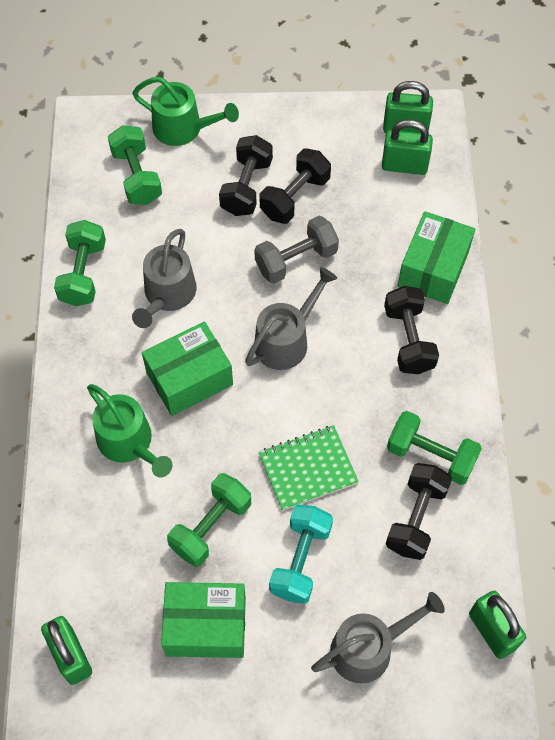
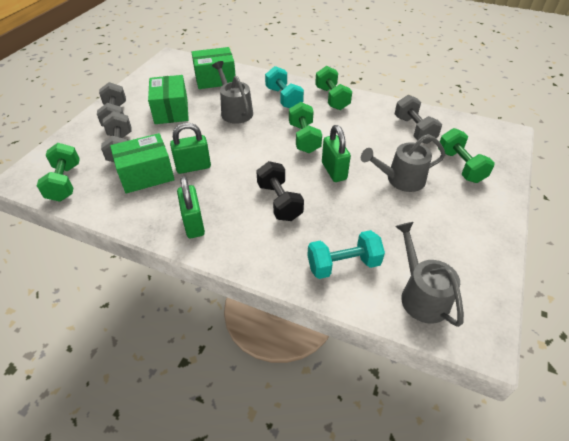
black dumbbell: [219,135,273,216] [260,149,331,224] [384,286,439,374] [386,463,452,560] = 4 -> [256,161,304,221] = 1
green notebook: [259,425,359,511] = 1 -> none = 0
green padlock: [41,616,92,685] [382,120,433,175] [383,81,433,133] [469,591,526,659] = 4 -> [170,123,211,174] [177,176,205,238] [322,125,351,182] = 3
green watering can: [87,384,173,477] [132,77,239,146] = 2 -> none = 0
grey dumbbell: [254,216,339,284] = 1 -> [97,82,126,127] [101,111,132,162] [394,95,442,144] = 3
turquoise dumbbell: [269,504,333,604] = 1 -> [265,66,304,108] [307,230,385,279] = 2

